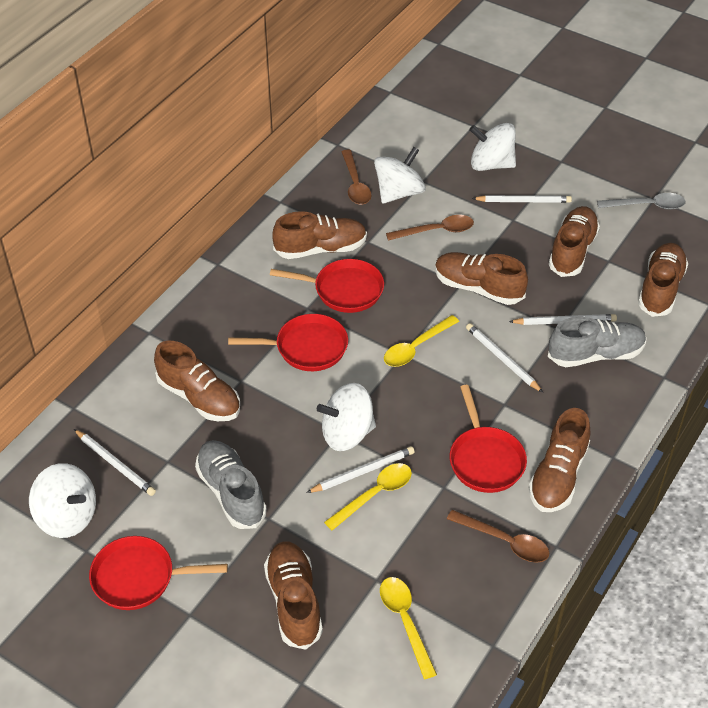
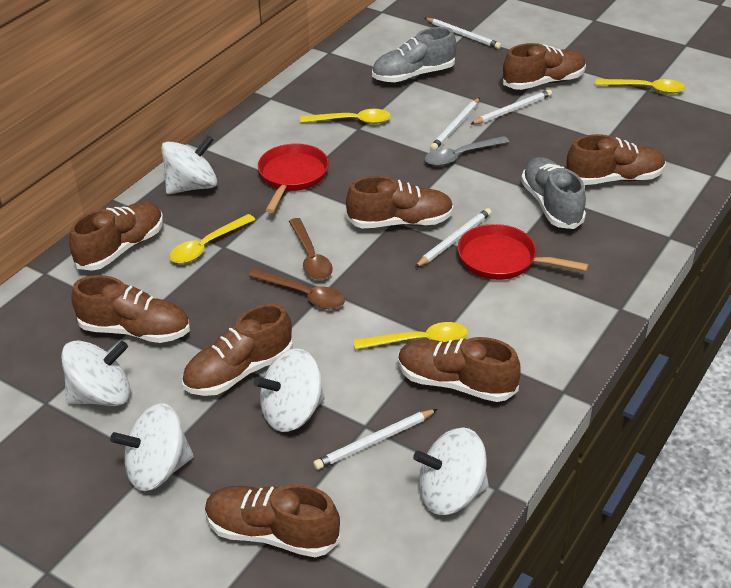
brown shoe: [154,341,240,421] [264,541,323,650] [272,211,367,259] [435,252,528,305] [529,408,590,512] [549,206,600,277] [638,243,688,317] = 7 -> [69,202,163,271] [71,275,190,343] [182,304,293,396] [205,484,340,557] [346,176,454,228] [398,337,521,402] [503,43,586,90] [566,134,666,185] = 8
brown spoon: [342,150,372,205] [386,215,474,241] [447,510,549,563] = 3 -> [249,269,345,309] [289,218,333,280] = 2
red pan: [89,536,228,610] [228,314,348,371] [270,259,384,313] [450,385,527,493] = 4 -> [258,143,329,213] [458,224,589,280] = 2
white spinning top: [29,463,96,538] [317,383,376,451] [374,147,426,203] [469,123,516,171] = 4 -> [61,340,130,406] [110,403,194,491] [161,135,217,194] [254,348,325,432] [413,427,489,515] = 5
yellow spoon: [324,463,412,530] [380,577,437,679] [384,315,459,367] = 3 -> [169,214,256,264] [300,109,391,124] [354,322,468,349] [595,79,685,94] = 4

